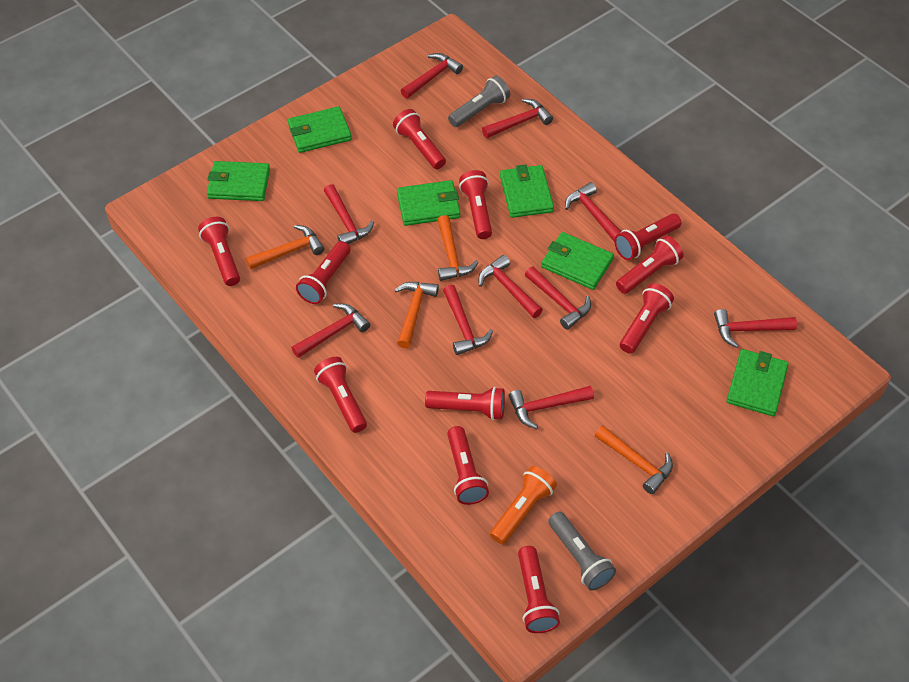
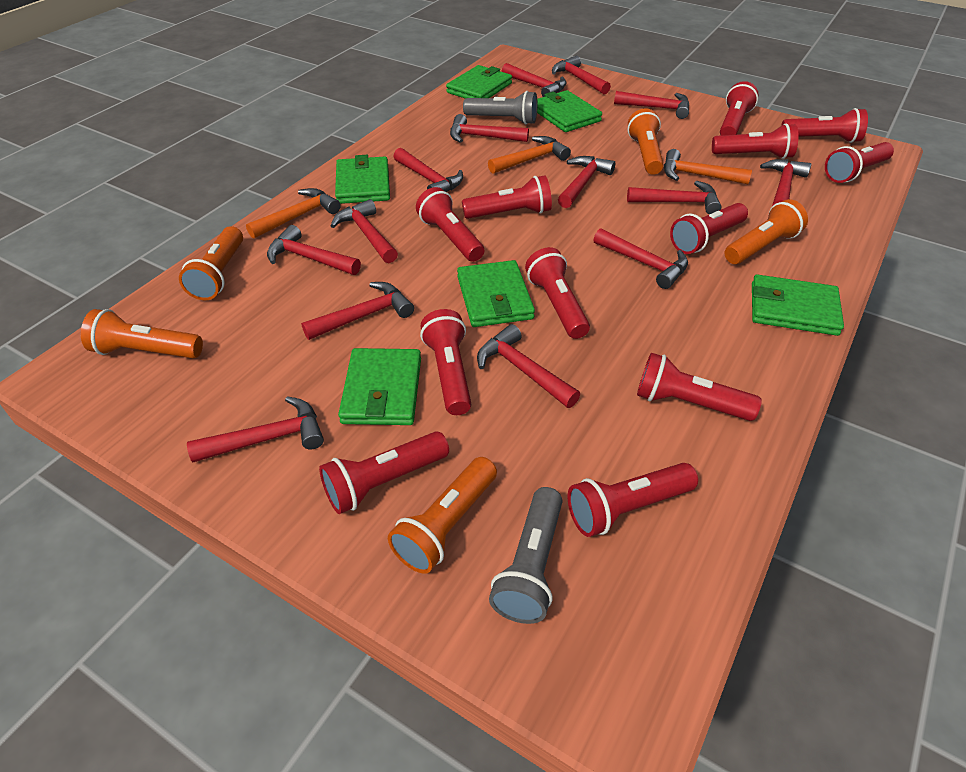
orange flashlight: [490,466,557,544] = 1 -> [81,309,203,358] [179,226,243,300] [388,457,497,574] [627,108,664,175] [725,199,808,264] = 5
orange hammer: [246,225,325,270] [395,282,439,348] [437,215,479,281] [595,426,673,494] = 4 -> [246,188,341,239] [488,136,571,174] [664,149,752,184] = 3
red flashlight: [198,217,240,286] [296,241,350,304] [314,357,367,433] [393,109,446,169] [425,387,505,420] [447,426,489,505] [459,170,492,239] [518,546,560,633] [614,213,681,260] [616,236,683,294] [620,283,674,354] = 11 -> [319,432,449,514] [416,187,484,262] [420,309,471,415] [462,175,552,219] [525,247,590,339] [568,463,698,537] [637,353,762,421] [670,203,748,254] [712,124,799,159] [720,81,758,135] [781,108,868,143] [825,142,894,183] = 12
red hammer: [291,303,370,358] [324,184,374,244] [401,53,463,99] [443,285,493,355] [478,255,543,318] [482,99,553,138] [509,386,594,429] [525,266,591,330] [565,182,621,241] [714,309,797,348] = 10 -> [187,396,324,462] [267,225,361,275] [301,282,414,340] [330,199,398,263] [393,148,463,192] [450,114,529,143] [477,324,580,408] [502,63,567,97] [552,56,611,94] [558,156,615,208] [593,228,688,289] [614,91,689,119] [627,181,721,214] [760,159,811,206] = 14

